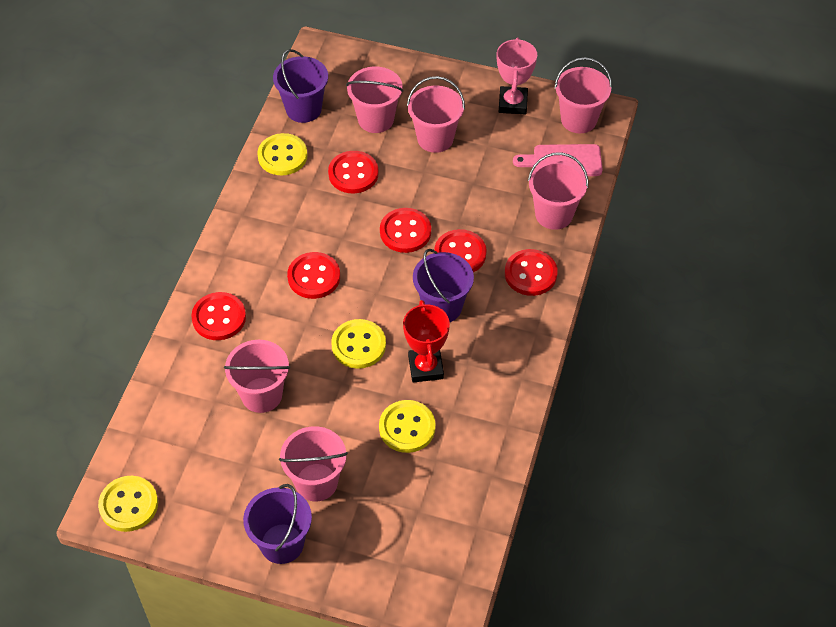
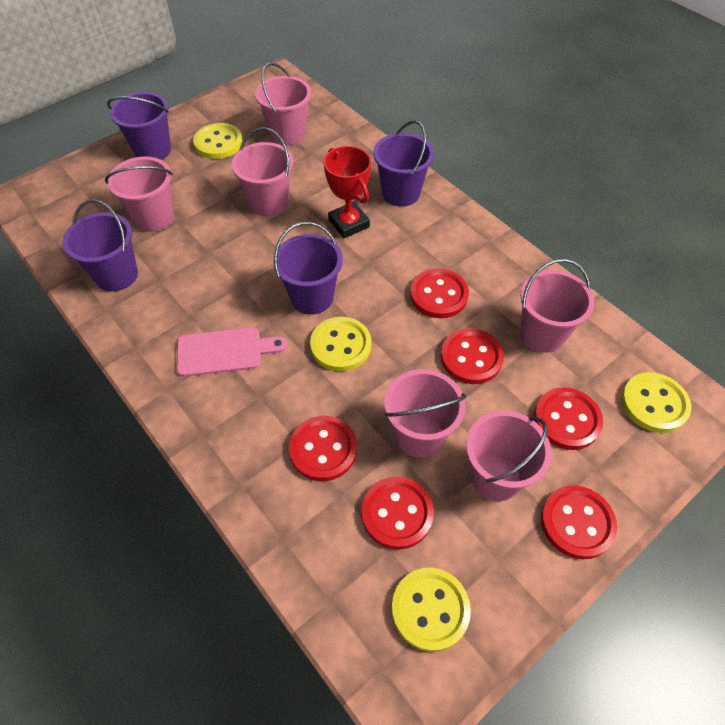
pink trophy: [497,38,537,114] = 1 -> none = 0
purple bucket: [243,484,312,564] [273,49,328,123] [413,249,474,322] = 3 -> [63,199,138,292] [107,92,171,160] [273,222,343,315] [373,120,434,207] = 4

